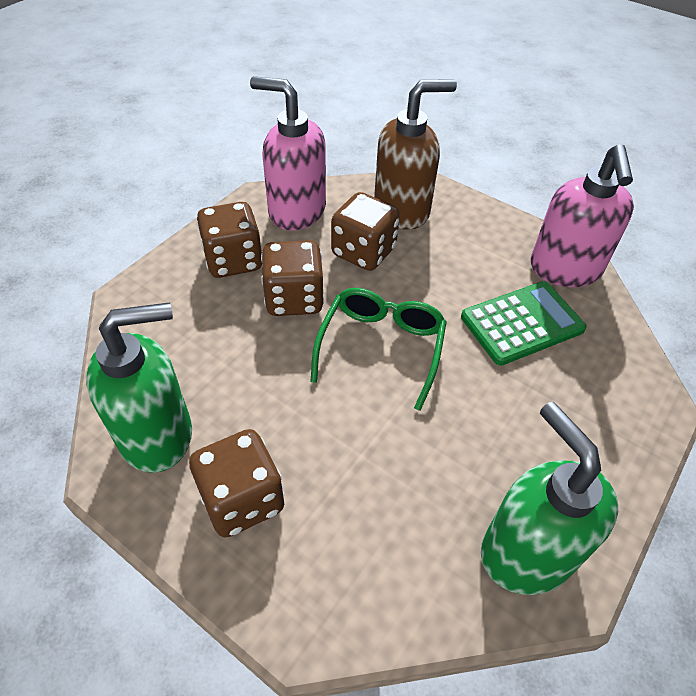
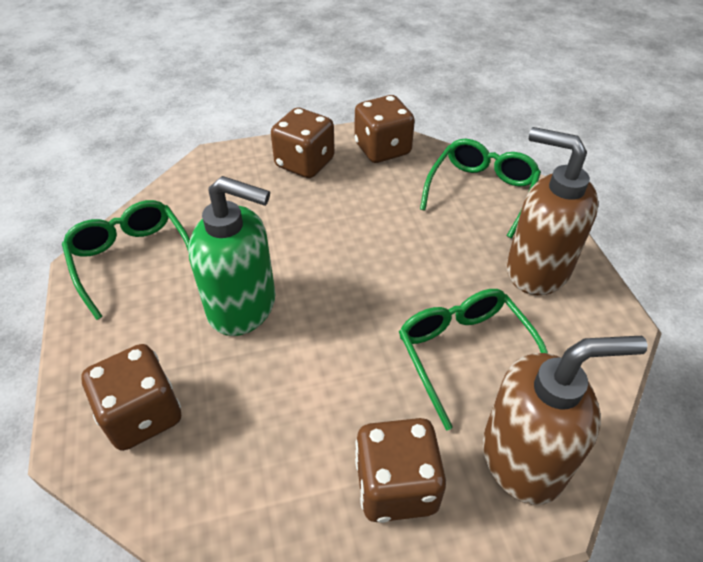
brown soap dispenser: [374,79,457,230] = 1 -> [483,336,648,505] [506,127,599,295] = 2
green calculator: [461,281,587,366] = 1 -> none = 0
green glasses: [310,288,447,411] = 1 -> [62,200,190,320] [399,289,548,430] [420,138,541,238] = 3
green soap dispenser: [86,302,192,473] [481,402,618,595] = 2 -> [189,176,276,336] = 1
pink soap dispenser: [250,76,326,230] [531,144,634,287] = 2 -> none = 0

